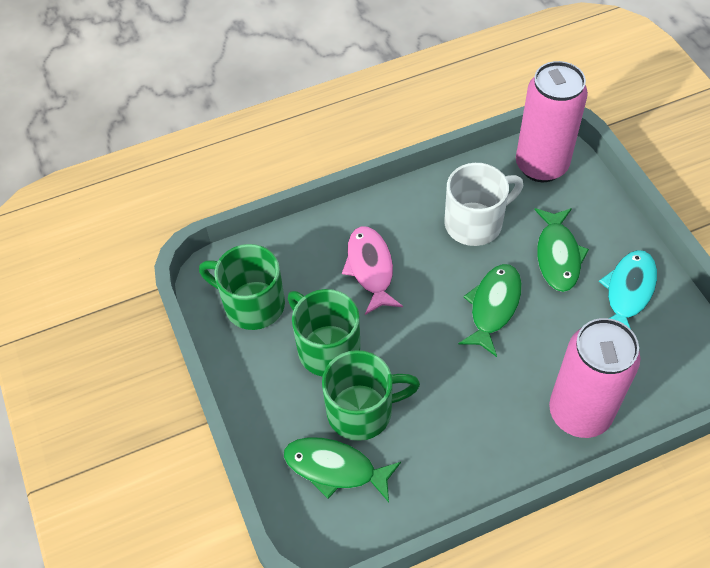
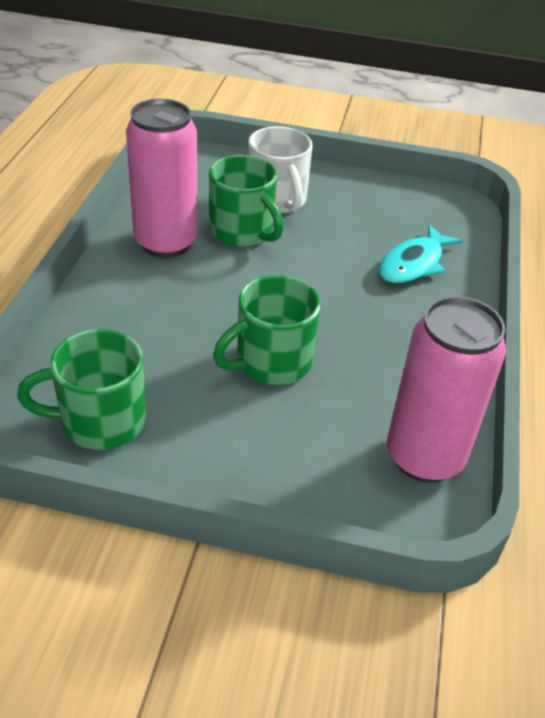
green fish: [284,437,401,502] [458,264,522,357] [535,208,589,292] = 3 -> none = 0
pink fish: [342,226,403,315] = 1 -> none = 0

